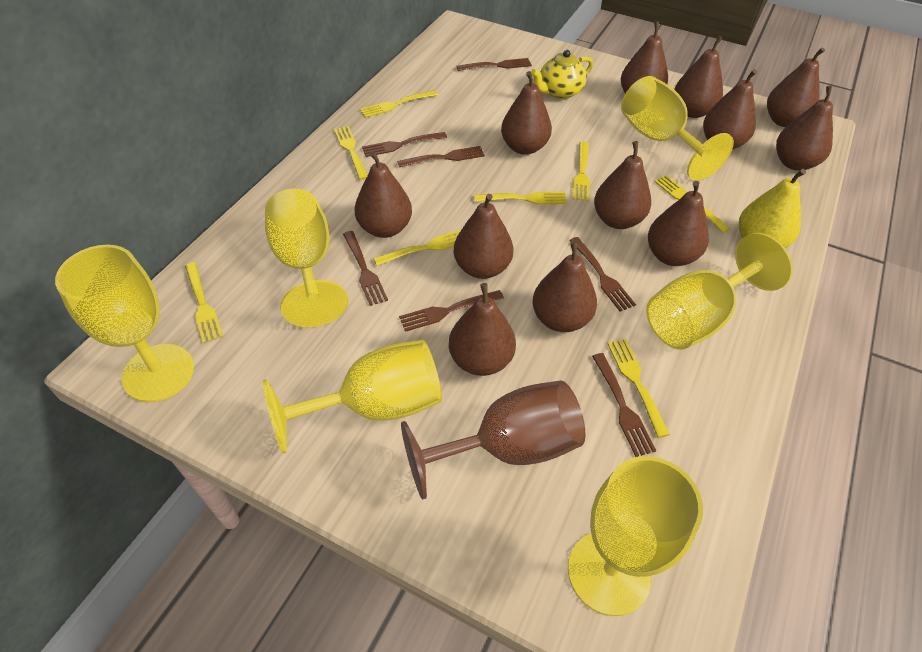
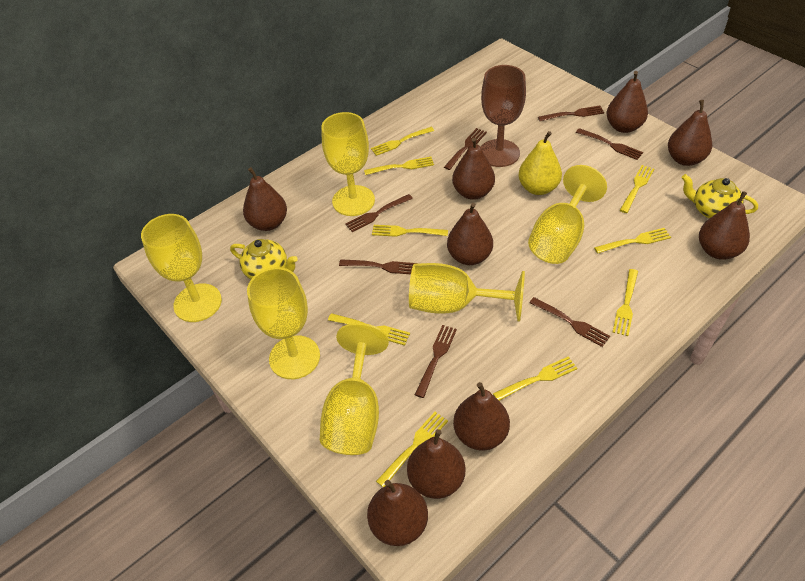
brown pear: [355,151,412,238] [449,283,516,376] [453,194,513,279] [501,71,552,155] [532,241,597,332] [594,141,651,229] [621,22,668,94] [648,181,709,266] [674,36,723,118] [703,69,757,149] [767,47,825,127] [776,86,833,171] = 12 -> [243,167,287,231] [367,480,428,546] [407,429,466,499] [447,203,493,265] [452,138,495,200] [453,382,510,450] [607,71,648,133] [668,100,712,166] [699,191,750,260] = 9
yellow fork: [185,262,223,343] [334,126,368,180] [360,90,438,118] [373,230,461,266] [474,192,567,204] [572,142,590,201] [607,339,670,438] [654,175,730,233] = 8 -> [328,313,410,345] [364,157,434,175] [371,127,434,156] [372,225,448,237] [376,412,448,487] [493,356,578,401] [594,228,671,254] [612,269,638,336] [620,165,654,213] = 9
yellow teapot: [531,50,593,99] = 1 -> [230,239,298,279] [682,174,758,219] = 2

